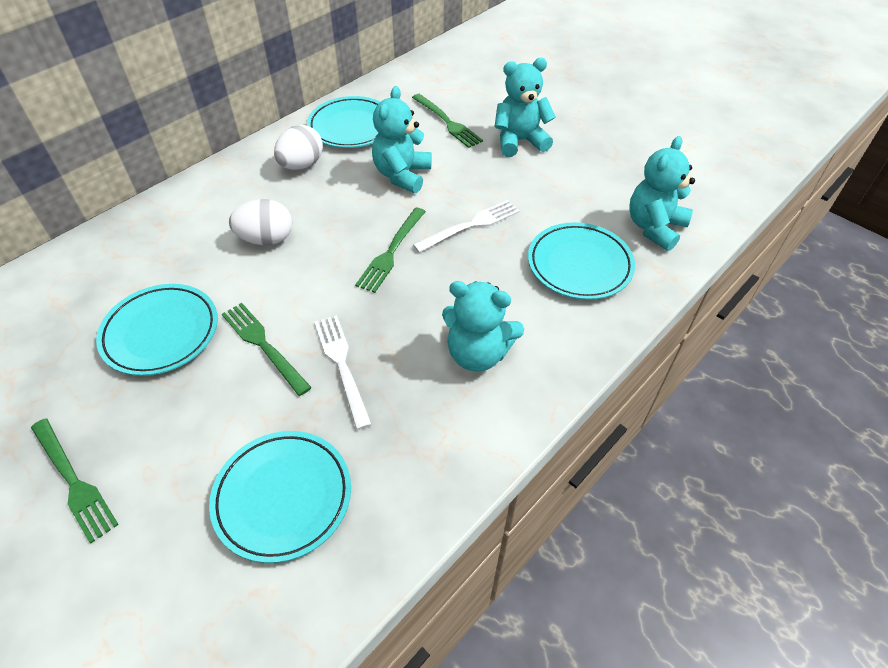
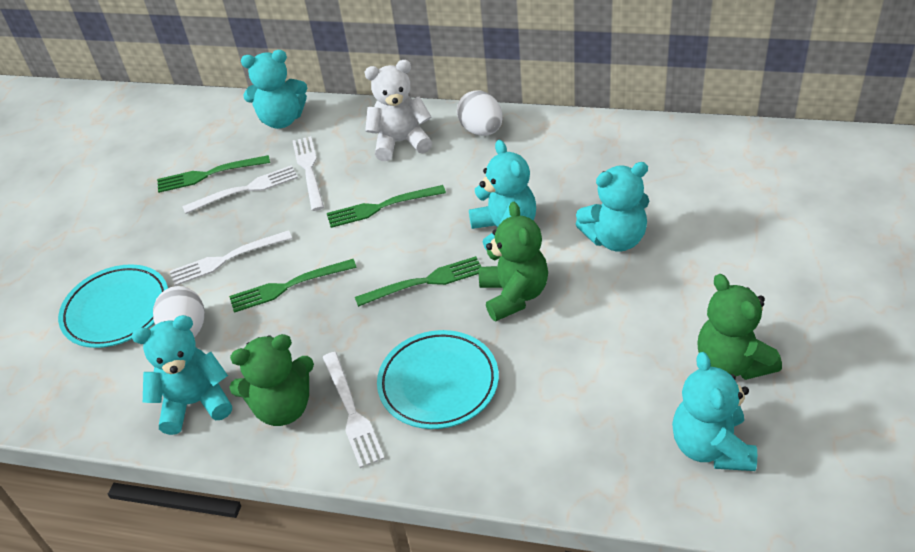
green teddy bear: none = 0 -> [229,334,314,426] [479,202,548,321] [697,274,782,380] = 3
turquoise plate: [96,284,218,376] [209,431,351,563] [307,96,380,148] [528,222,635,300] = 4 -> [58,264,168,348] [377,330,499,429] = 2
turquoise teddy bear: [372,86,432,193] [442,281,524,372] [494,58,556,157] [629,136,695,251] = 4 -> [132,315,232,435] [241,50,307,129] [469,140,536,251] [576,162,649,252] [672,352,757,471] = 5
white fork: [315,315,372,430] [413,200,520,253] = 2 -> [170,230,292,286] [182,165,298,214] [293,136,324,211] [323,352,385,468] = 4
white teddy bear: none = 0 -> [365,60,432,161] = 1

